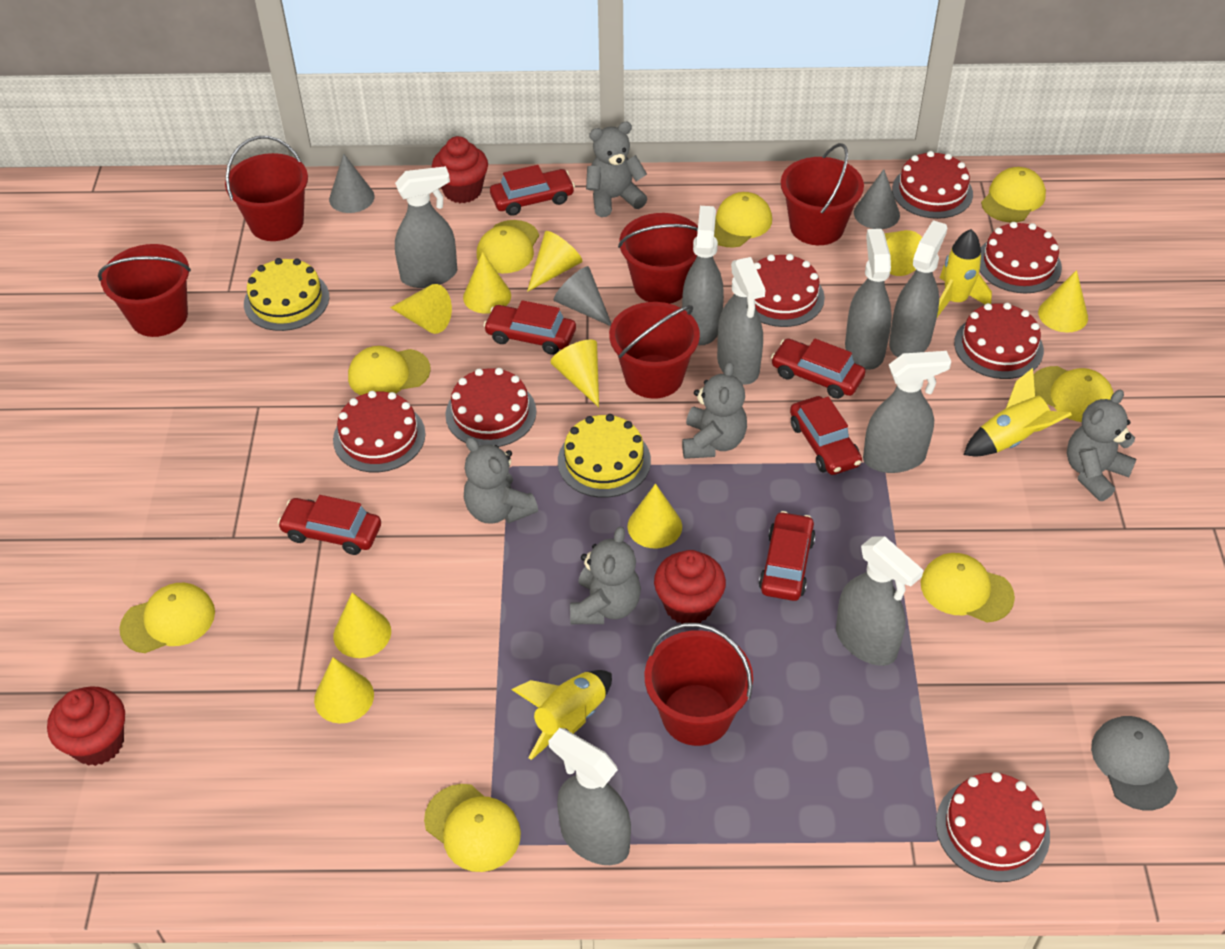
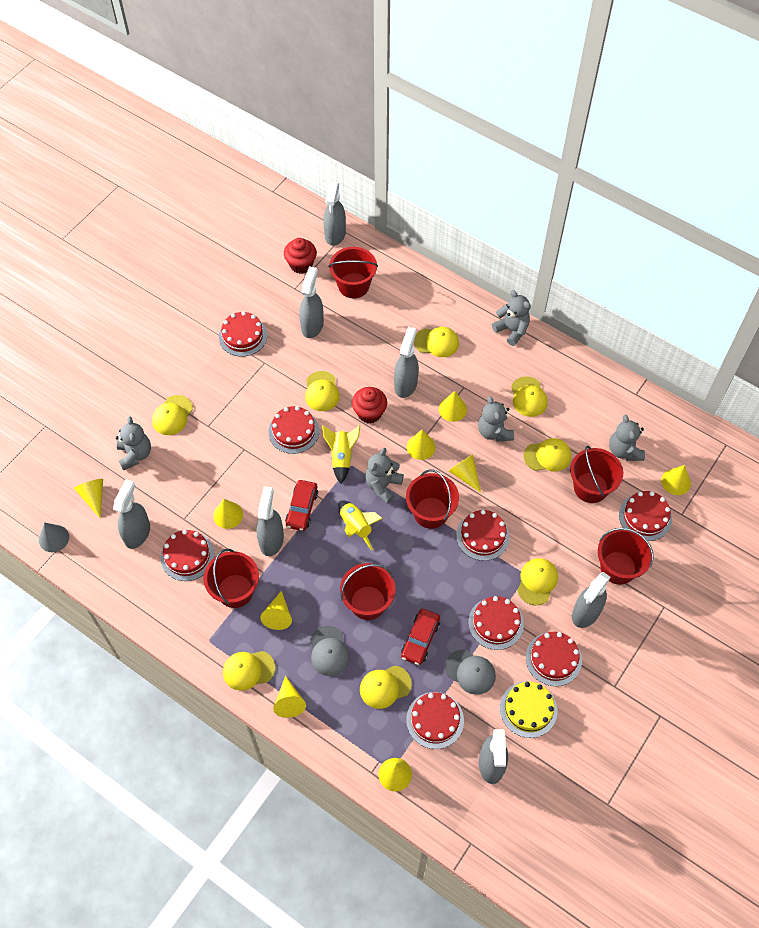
grey cap: [1091,716,1178,810] = 1 -> [310,626,350,676] [445,650,496,695] = 2
grey cone: [329,153,375,213] [554,266,611,326] [854,169,900,229] = 3 -> [39,523,69,552] = 1
grey spray bottle: [395,166,457,288] [548,728,631,865] [682,206,724,345] [717,257,766,385] [836,536,924,666] [845,229,892,370] [863,351,951,473] [889,220,947,357] = 8 -> [113,479,150,549] [256,486,284,556] [299,267,324,338] [323,182,346,246] [394,327,419,398] [479,729,508,784] [572,572,611,628] = 7
red cake: [333,391,426,472] [445,368,536,447] [754,254,825,327] [892,151,973,219] [936,772,1050,882] [954,303,1044,379] [979,222,1062,293] = 7 -> [160,530,215,581] [219,311,267,357] [269,406,319,454] [406,692,464,749] [456,510,510,561] [468,596,524,650] [526,632,582,686] [619,491,672,541] = 8
red car: [278,495,381,555] [483,300,576,355] [490,165,575,216] [759,511,816,601] [771,339,865,399] [790,396,862,475] = 6 -> [285,480,318,531] [401,609,440,665] = 2
red cupcake: [47,686,125,766] [432,136,488,203] [654,550,726,624] = 3 -> [284,238,317,274] [352,387,387,424] = 2
yellow cake: [244,258,329,331] [558,414,651,498] = 2 -> [500,681,557,738] = 1
yellow rocket: [512,670,612,760] [937,229,992,317] [964,368,1072,456] = 3 -> [322,425,360,484] [339,501,383,550] = 2

